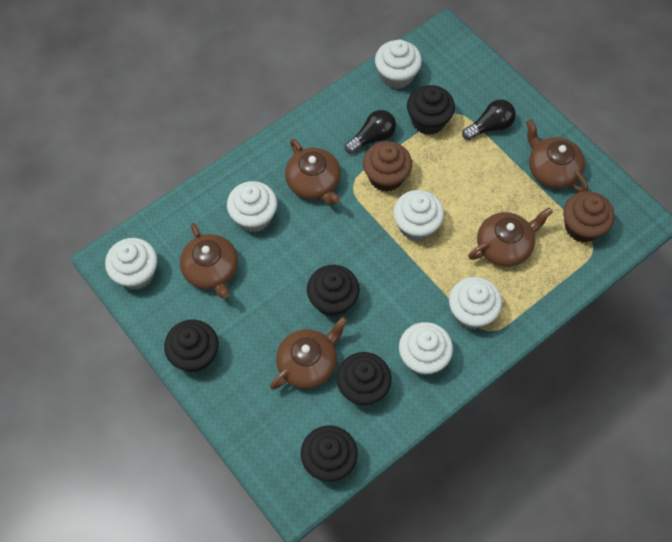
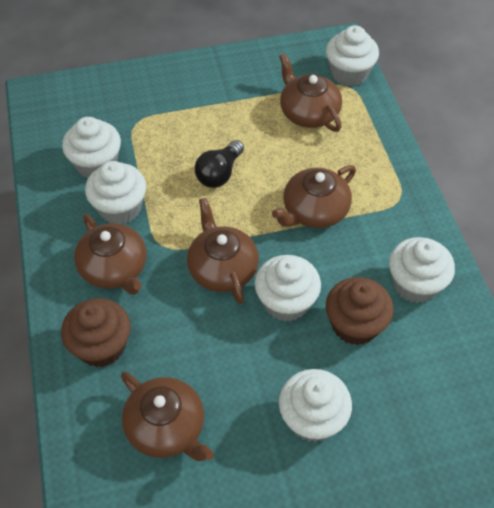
black cupcake: [164,319,218,372] [301,425,358,482] [307,265,360,317] [336,352,391,405] [407,85,455,135] = 5 -> none = 0
black light bulb: [345,110,396,154] [462,99,516,140] = 2 -> [195,140,244,188] = 1

